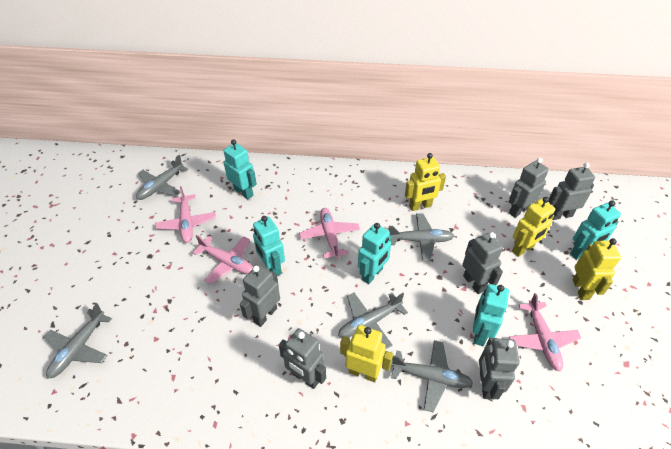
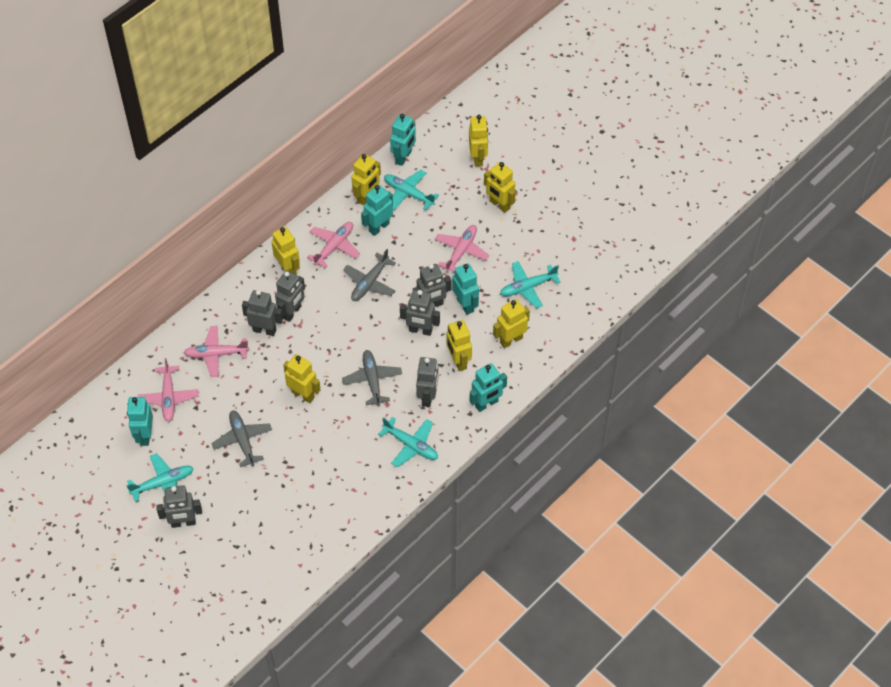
grey plane: [44,303,112,379] [136,155,189,200] [338,293,408,350] [389,214,454,261] [391,340,473,412] = 5 -> [211,411,272,467] [342,350,402,406] [343,249,396,301] = 3
turquoise plane: none = 0 -> [127,453,194,502] [378,417,438,467] [384,170,439,210] [500,261,561,308] = 4
yellow robot: [340,325,393,382] [405,153,446,211] [512,197,555,257] [572,238,621,300] = 4 -> [272,227,300,275] [283,354,321,403] [351,154,381,205] [447,320,472,371] [469,115,488,167] [484,162,516,213] [493,299,530,348] = 7

